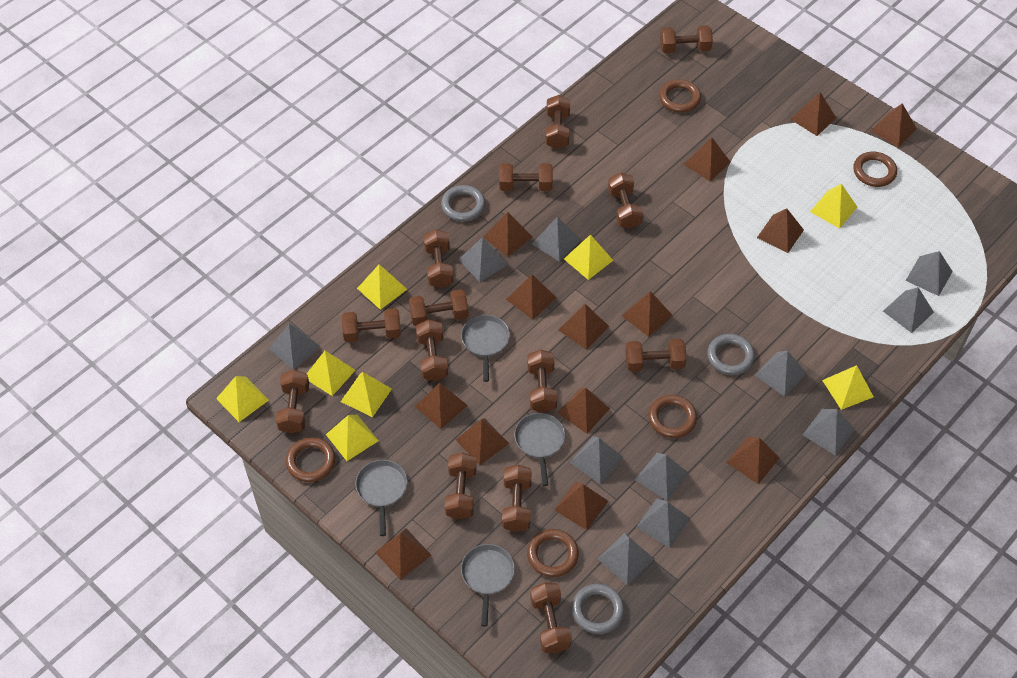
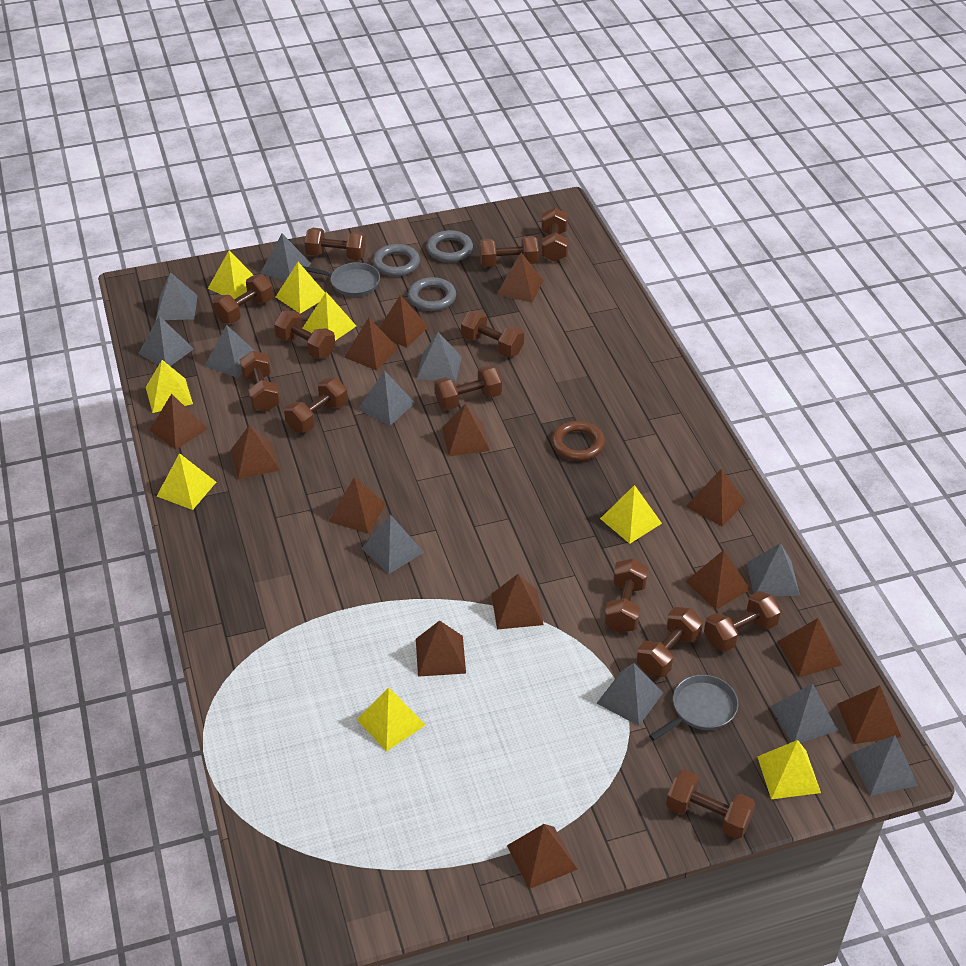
brown dumbbell: [276,370,309,434] [342,308,401,342] [409,289,469,326] [416,320,448,381] [424,229,454,288] [445,452,477,519] [499,163,553,191] [502,465,532,532] [527,350,557,413] [530,583,572,653] [545,95,570,149] [608,173,643,229] [625,339,687,372] [660,25,713,53] = 14 -> [212,275,274,324] [240,351,280,411] [274,311,336,359] [284,378,348,433] [305,228,366,260] [434,365,502,410] [461,310,524,357] [480,236,539,267] [542,208,568,262] [604,559,648,633] [636,607,703,677] [666,770,755,839] [704,591,781,652] = 13
brown ring: [286,437,335,482] [527,529,579,577] [648,395,697,438] [659,79,701,113] [853,152,897,187] = 5 -> [551,421,605,461] = 1
grey pan: [355,460,408,536] [461,315,510,382] [461,544,515,626] [514,413,565,486] = 4 -> [303,262,380,297] [649,675,738,741] = 2

